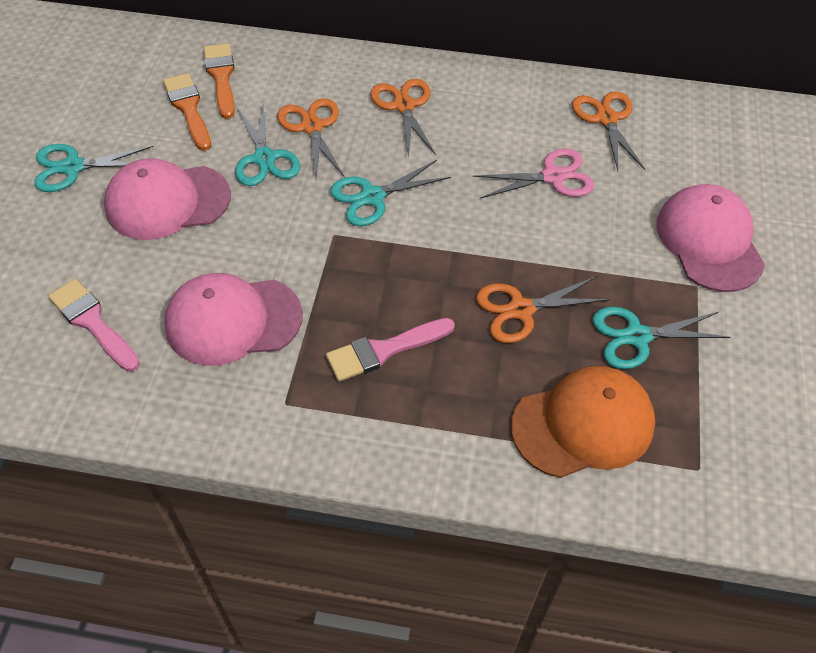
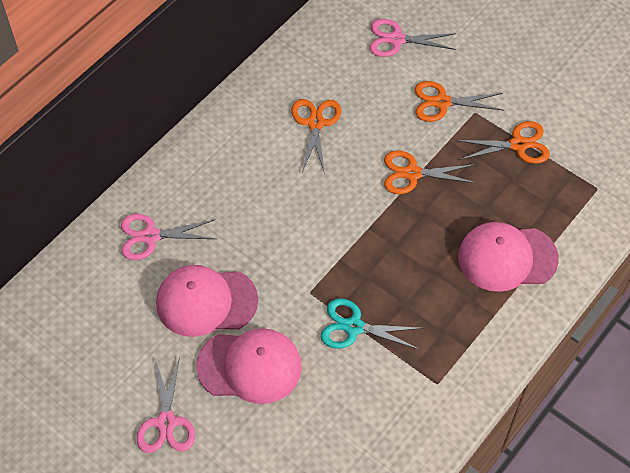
orange brush: [163,73,211,151] [204,43,235,119] = 2 -> none = 0
orange cap: [511,366,655,478] = 1 -> none = 0
pink brush: [48,279,140,372] [326,318,455,382] = 2 -> none = 0
pink scissors: [473,149,594,199] = 1 -> [121,214,216,260] [137,356,195,453] [370,19,456,57] = 3
turquoise scissors: [34,144,153,192] [235,105,300,186] [330,160,451,226] [592,307,731,369] = 4 -> [321,298,423,350] = 1

